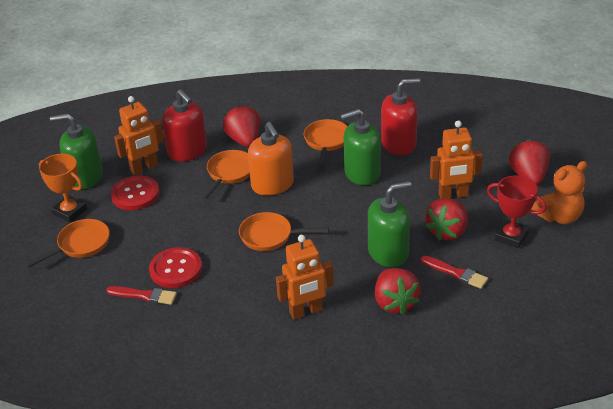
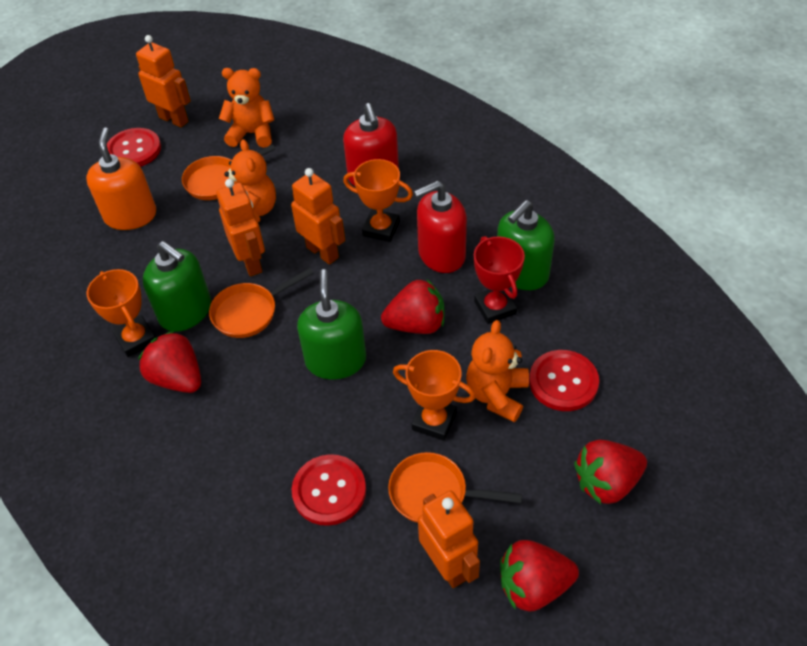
orange pan: [25,219,110,268] [201,150,250,200] [239,212,329,251] [304,119,348,168] = 4 -> [182,144,276,200] [209,268,314,338] [388,452,522,523] = 3
orange robot: [114,96,164,175] [276,235,334,320] [430,120,483,199] = 3 -> [136,35,191,127] [216,179,265,276] [291,168,345,265] [418,490,480,588] = 4
orange teddy bear: [531,161,587,224] = 1 -> [219,68,274,148] [225,139,276,222] [466,320,529,422] = 3
orange trophy: [39,154,87,223] = 1 -> [86,269,156,357] [343,159,413,242] [393,350,475,441] = 3
red brush: [107,286,177,305] [421,256,488,289] = 2 -> none = 0
red button: [111,175,159,210] [149,247,202,288] = 2 -> [107,128,161,167] [292,454,366,526] [529,350,599,411] = 3

